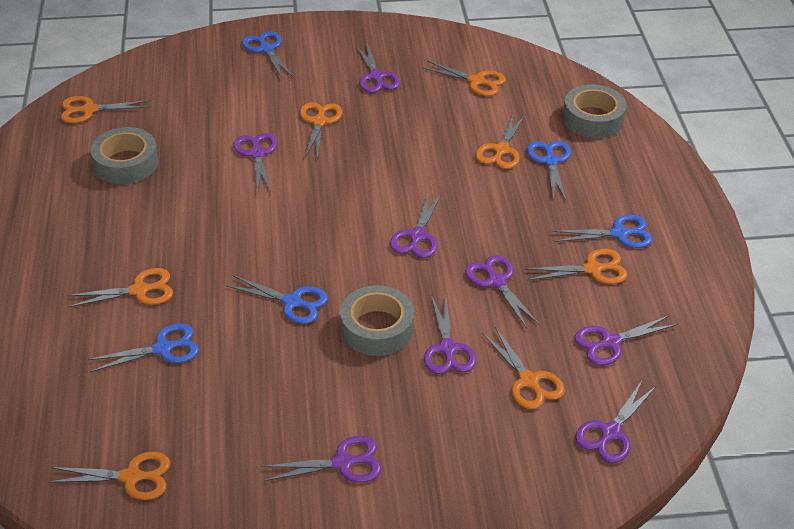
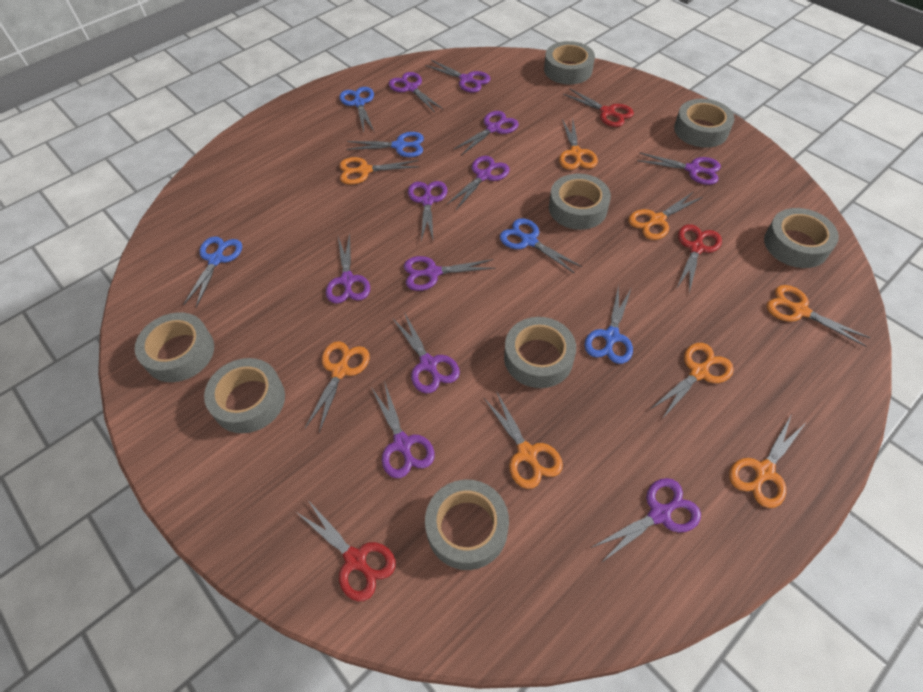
grey tape: [91,127,159,184] [340,285,414,356] [563,85,627,138] = 3 -> [135,312,214,382] [204,358,285,433] [425,480,509,570] [504,317,576,388] [544,41,595,84] [549,173,611,230] [674,99,735,148] [764,208,839,268] = 8
purple scissors: [234,133,278,192] [262,435,382,483] [356,43,400,93] [390,192,441,258] [424,295,476,374] [465,255,540,328] [575,315,678,365] [575,379,656,463] = 8 -> [326,233,370,304] [371,381,435,478] [389,72,444,112] [393,312,460,394] [404,256,495,291] [408,181,448,241] [425,60,491,93] [447,156,510,210] [453,111,519,155] [591,478,701,563] [637,152,721,185] = 11
red scissors: none = 0 -> [296,500,396,601] [563,88,634,127] [677,224,722,293] = 3

